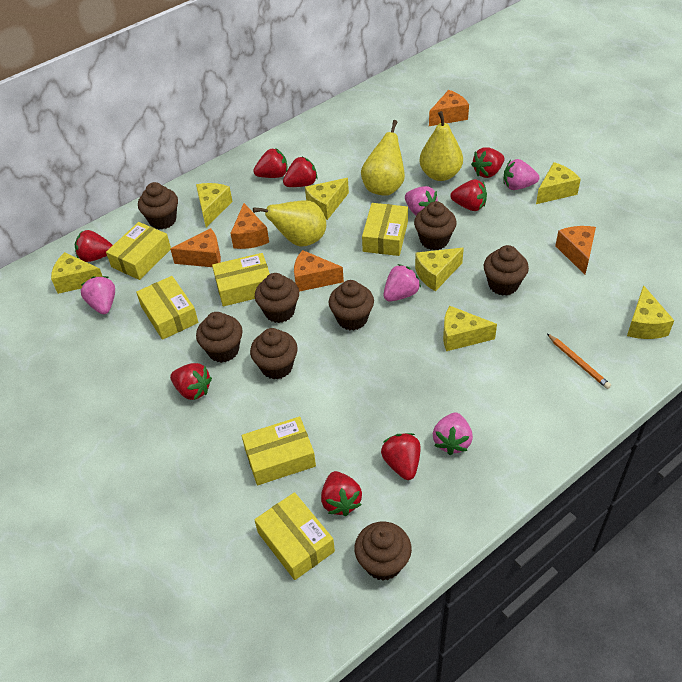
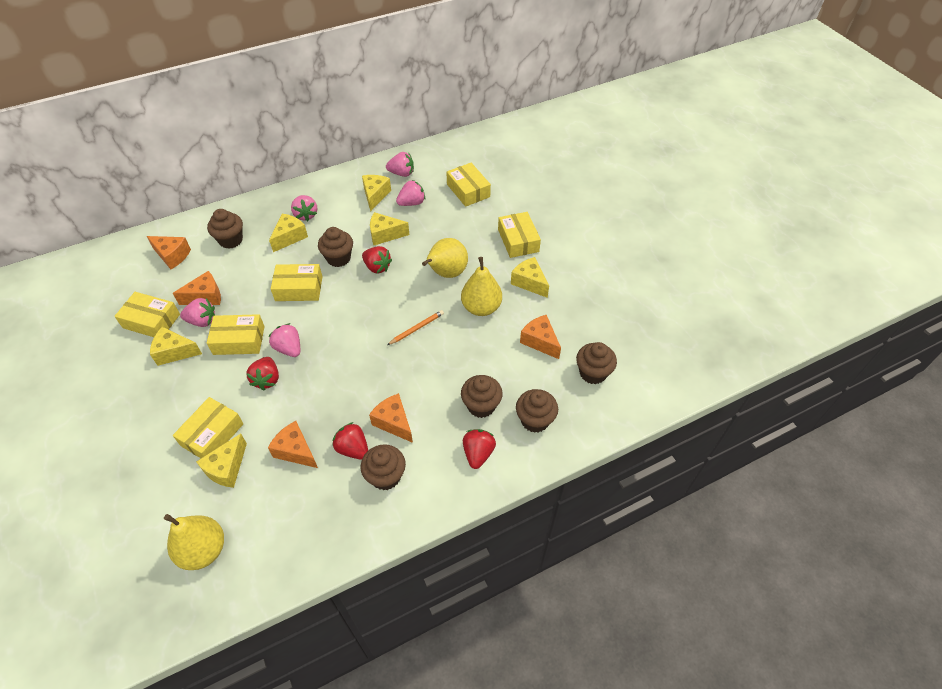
brown cupcake: [138,182,178,229] [196,312,243,363] [250,328,298,380] [255,273,299,323] [329,280,374,330] [355,522,412,581] [414,201,457,250] [484,245,529,296] = 8 -> [207,209,243,249] [318,227,353,267] [361,444,406,490] [461,375,503,418] [516,389,558,433] [576,342,617,384] = 6
red strawberry: [75,230,113,262] [170,363,212,400] [253,149,288,178] [283,157,318,187] [321,471,362,516] [381,433,421,480] [450,179,487,211] [471,147,505,178] = 8 -> [246,357,279,390] [332,422,368,460] [362,246,392,274] [463,429,496,469] = 4
yellow cheese: [51,252,103,294] [196,183,233,227] [305,178,349,220] [415,248,464,291] [443,306,497,351] [536,162,581,204] [627,285,674,339] = 7 -> [150,327,202,366] [196,434,247,488] [269,214,308,252] [362,175,391,212] [370,212,409,245] [511,257,549,298] = 6

